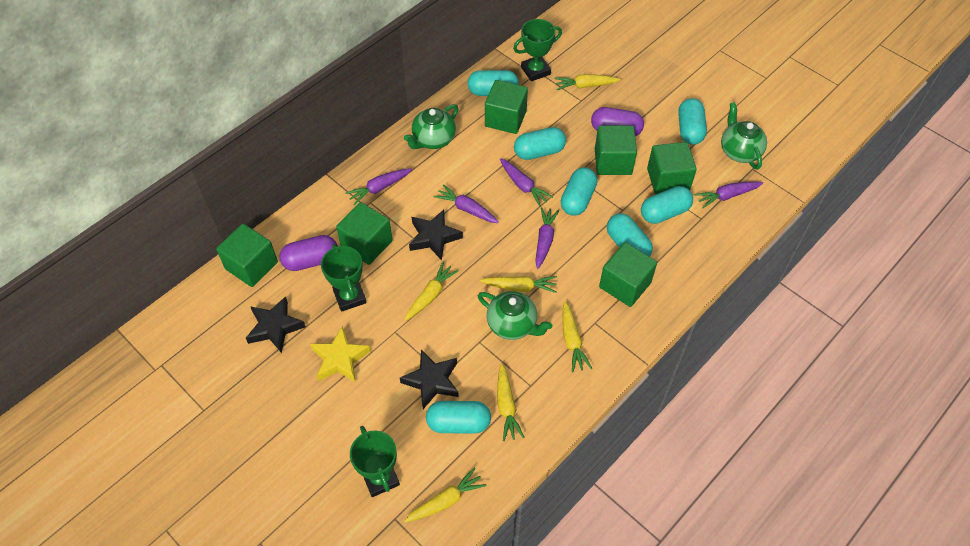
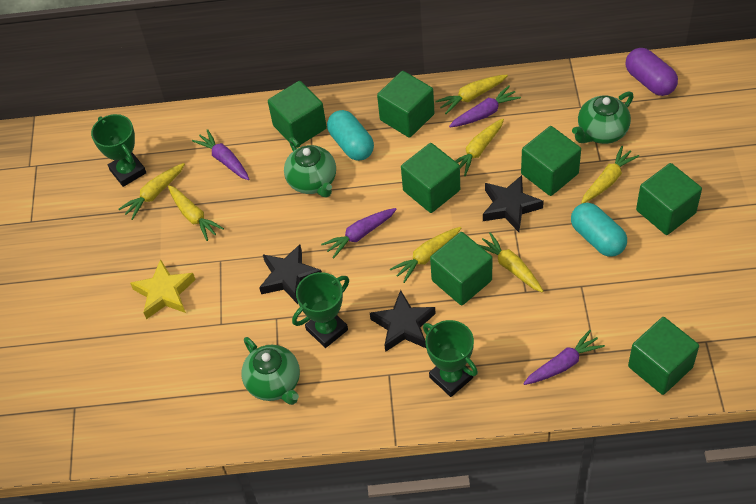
green cube: [216,224,278,287] [336,202,392,265] [485,80,528,134] [595,125,637,175] [599,242,657,307] [647,142,697,195] = 6 -> [268,81,327,145] [377,71,434,138] [401,143,460,213] [430,232,492,305] [521,126,581,196] [628,317,699,395] [636,163,702,235] = 7
purple capsule: [280,235,338,271] [591,107,644,136] = 2 -> [626,48,678,96] = 1
purple carrot: [345,168,412,205] [433,184,499,223] [500,158,553,207] [535,207,559,269] [695,181,763,208] = 5 -> [192,129,250,180] [321,208,397,259] [449,85,521,127] [523,330,605,385] = 4
turquoise capsule: [426,401,491,434] [467,70,519,96] [514,127,566,160] [561,167,597,216] [607,213,653,257] [641,186,693,224] [678,98,707,145] = 7 -> [327,110,374,161] [571,203,627,257] = 2
yellow carrot: [404,467,486,522] [405,262,459,321] [480,276,557,293] [497,364,525,441] [554,74,621,90] [562,301,592,372] = 6 -> [118,163,185,220] [168,185,224,241] [390,227,461,283] [436,75,508,114] [455,119,504,176] [479,232,543,292] [581,146,639,204] = 7

